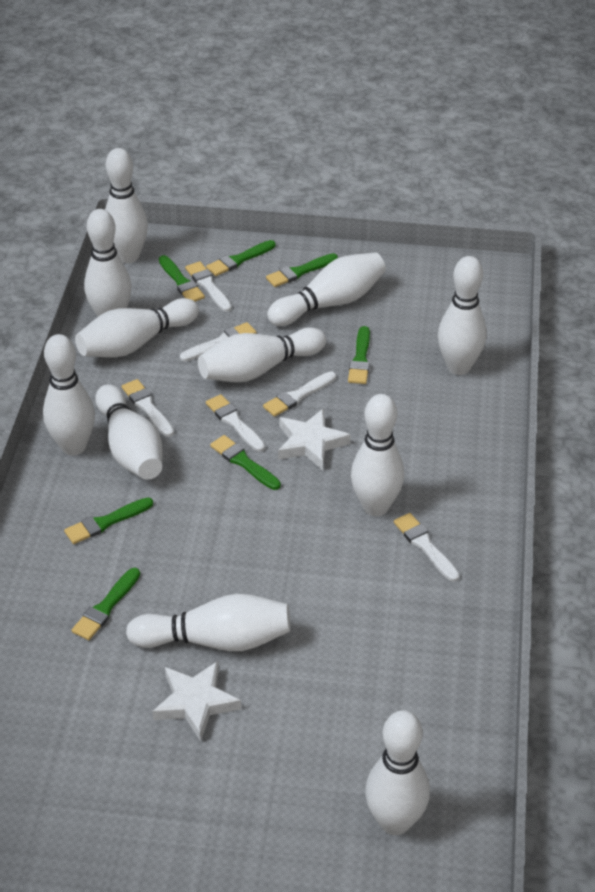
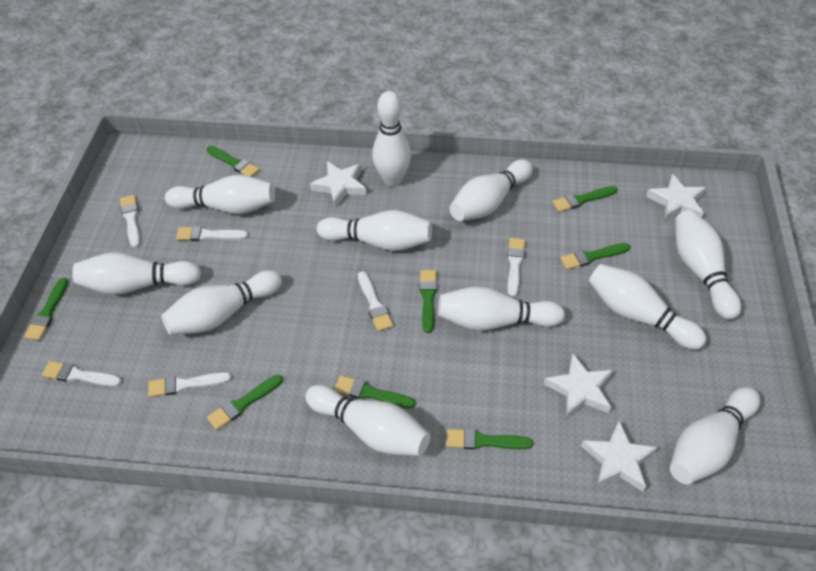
green brush: [64,497,153,544] [72,568,140,640] [159,255,205,302] [206,240,276,276] [210,435,281,490] [266,253,338,287] [348,326,370,384] = 7 -> [24,278,68,340] [206,146,260,177] [207,375,283,430] [334,375,416,409] [420,270,437,333] [446,429,533,449] [552,186,617,212] [560,243,630,270] = 8
white star: [152,661,241,741] [278,409,350,470] = 2 -> [310,161,367,207] [544,354,613,418] [581,421,658,492] [646,174,706,221] = 4

